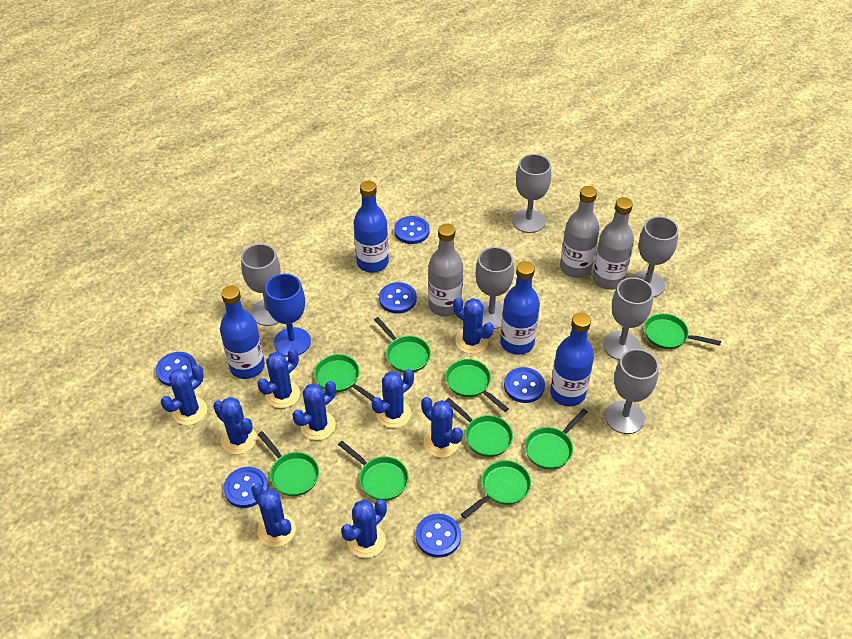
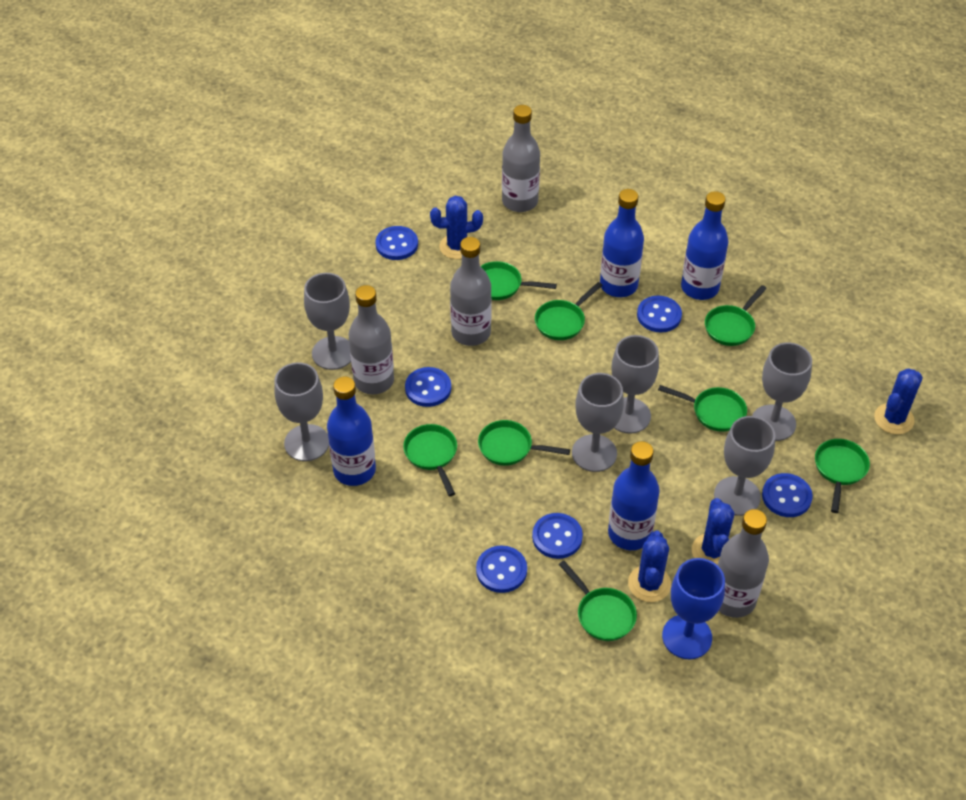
blue cactus: [161,365,207,425] [213,397,257,454] [251,483,296,547] [257,349,300,408] [293,381,336,440] [341,499,387,558] [371,369,414,428] [421,397,463,457] [453,298,494,354] = 9 -> [430,196,483,259] [628,530,671,602] [692,498,735,565] [874,368,923,434] = 4
green pan: [258,431,319,496] [314,354,375,401] [338,441,409,501] [374,317,431,373] [446,359,509,412] [446,398,513,457] [461,460,531,519] [525,408,588,470] [644,313,721,349] = 9 -> [403,424,457,496] [478,420,570,466] [480,261,557,300] [535,282,603,340] [559,561,637,641] [658,385,747,432] [705,285,767,346] [815,439,870,513] = 8
grey bottle: [428,224,463,317] [560,186,600,278] [592,197,634,290] = 3 -> [348,285,394,394] [450,237,492,346] [502,105,540,212] [718,509,769,618] = 4

